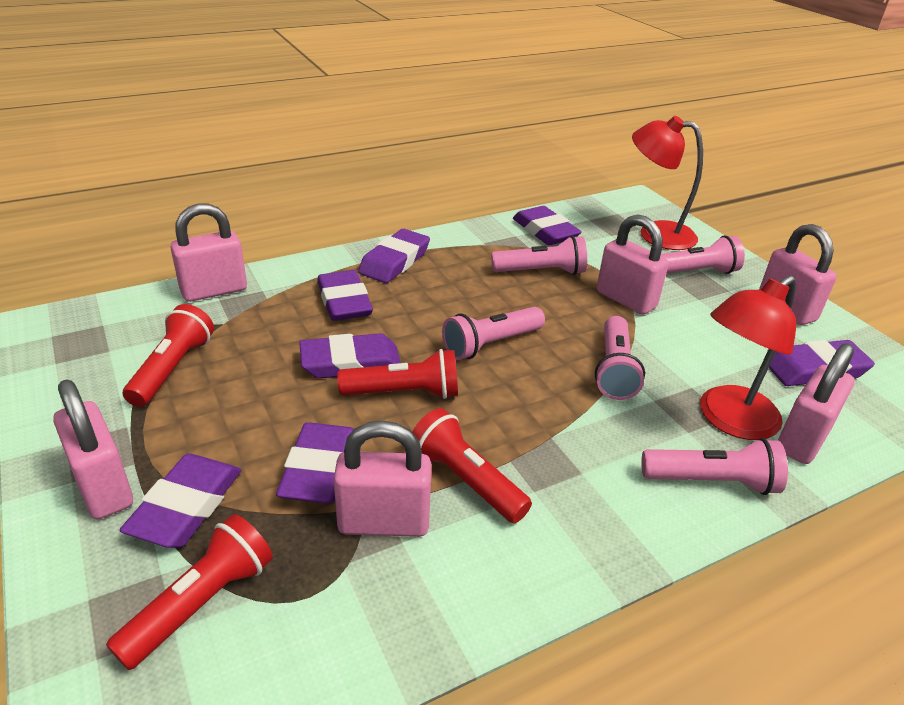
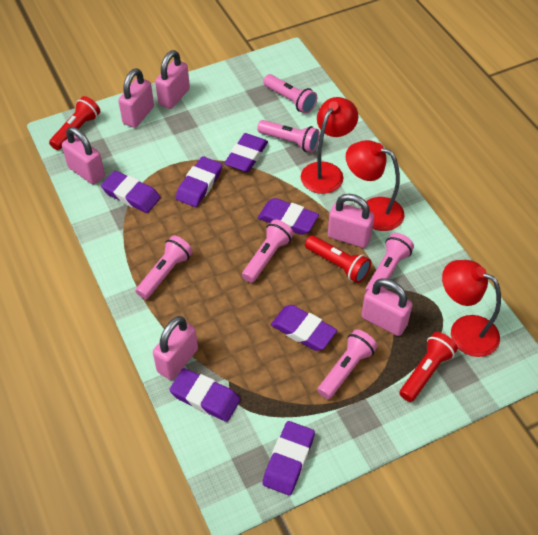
pink flashlight: [442,307,545,360] [491,236,587,275] [595,316,645,400] [641,438,788,495] [660,236,745,274] = 5 -> [136,235,193,299] [242,220,294,283] [257,120,319,152] [263,74,317,114] [317,329,377,399] [366,233,414,292] = 6
red flashlight: [106,514,273,670] [123,304,214,407] [337,349,458,399] [412,408,532,523] = 4 -> [49,96,100,150] [305,235,371,283] [399,332,458,402] = 3
red lamp: [632,116,703,250] [700,275,796,440] = 2 -> [301,97,358,194] [346,140,404,231] [442,260,501,357] = 3

